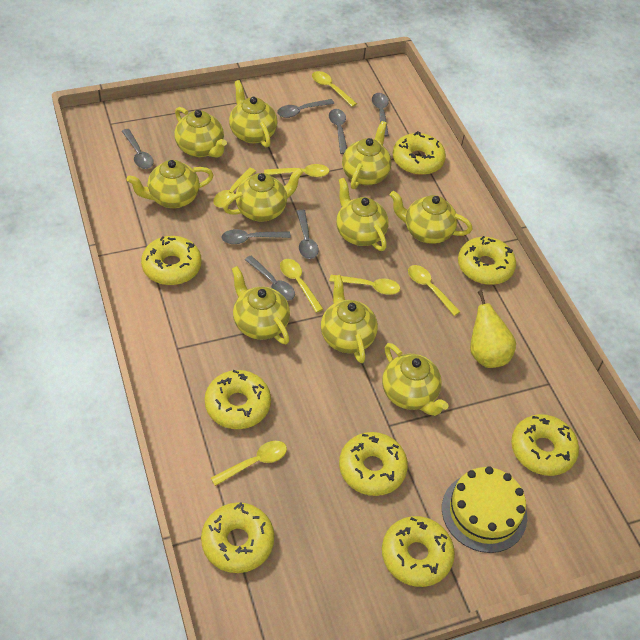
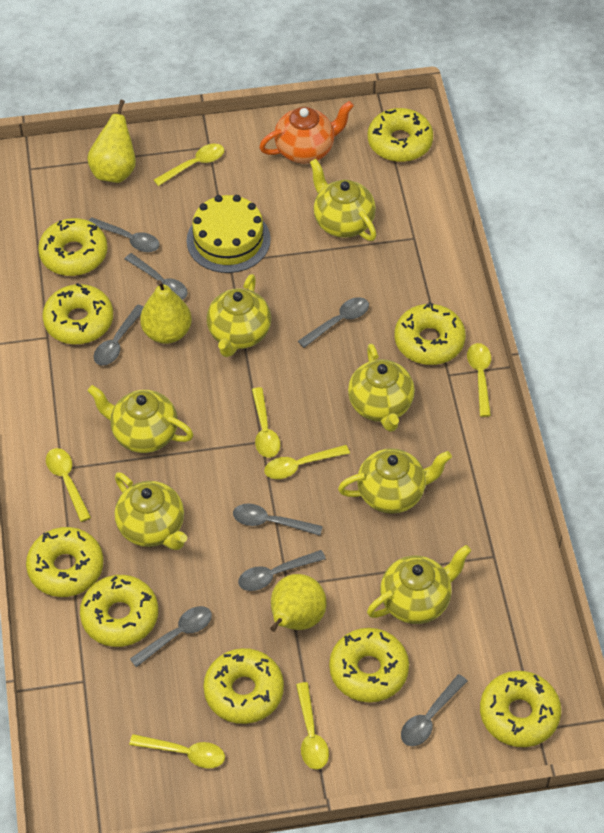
grey spoon: [122,129,154,169] [221,229,291,244] [245,256,295,301] [277,99,334,118] [297,210,319,259] [329,109,347,154] [372,93,389,137] = 7 -> [88,217,160,252] [94,305,144,366] [125,253,188,300] [130,606,212,667] [233,504,323,536] [238,550,326,591] [298,297,369,348] [401,674,468,746] = 8
orange teapot: none = 0 -> [259,101,354,164] = 1
yellow donut: [141,236,202,285] [201,502,274,573] [205,370,271,429] [339,432,408,496] [382,516,455,587] [393,131,446,175] [458,236,516,285] [511,414,579,476] = 8 -> [26,527,103,597] [38,218,107,276] [42,283,113,344] [80,575,158,647] [203,648,284,724] [329,628,409,702] [368,108,433,162] [395,302,466,365] [480,671,561,747] = 9
yellow pear: [470,290,516,368] = 1 -> [87,100,136,183] [140,280,192,344] [270,574,326,632] = 3
yellow teapot: [126,160,214,208] [174,107,227,158] [223,168,303,222] [229,80,278,147] [232,266,290,344] [321,275,378,363] [336,178,389,251] [342,121,392,189] [382,343,448,416] [390,191,472,244] = 10 -> [88,385,193,453] [115,472,188,550] [207,274,271,357] [310,159,377,241] [338,448,452,514] [348,344,415,432] [367,545,471,624] = 7

